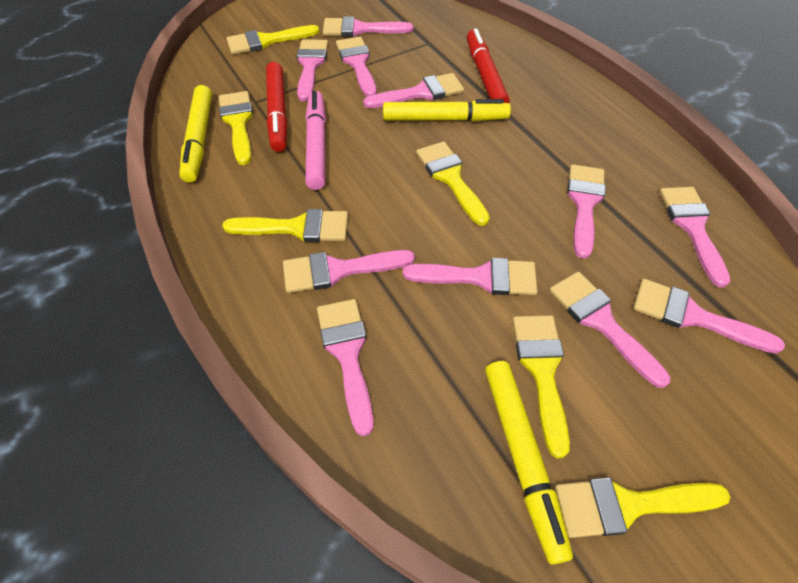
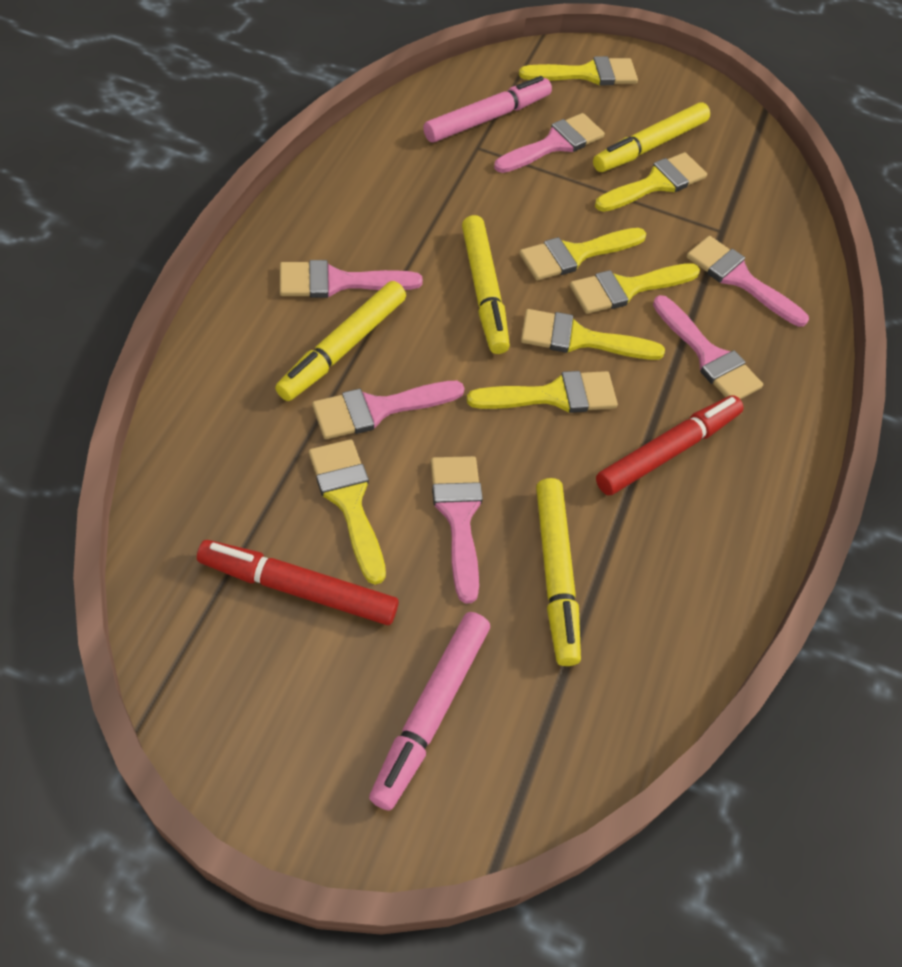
pink brush: [283,250,415,293] [297,39,328,101] [317,299,374,436] [323,16,413,37] [336,37,377,97] [363,73,464,108] [403,258,538,295] [549,272,670,388] [567,164,606,259] [633,279,785,354] [660,187,730,287] = 11 -> [280,260,423,298] [312,381,465,439] [431,456,483,603] [494,113,605,173] [653,295,763,399] [686,236,809,327] = 6
pink marker: [305,91,326,190] = 1 -> [369,612,490,811] [423,76,552,142] = 2
yellow brush: [219,91,253,165] [222,209,348,242] [227,25,320,54] [416,141,490,226] [513,315,570,458] [555,477,730,538] = 6 -> [309,439,386,585] [467,371,618,413] [519,56,638,85] [519,228,646,280] [521,309,665,360] [570,263,700,314] [595,152,707,212] = 7
yellow marker: [179,85,212,183] [383,99,511,121] [485,361,573,565] = 3 -> [275,281,406,401] [462,215,510,354] [536,478,581,666] [593,102,710,172] = 4

